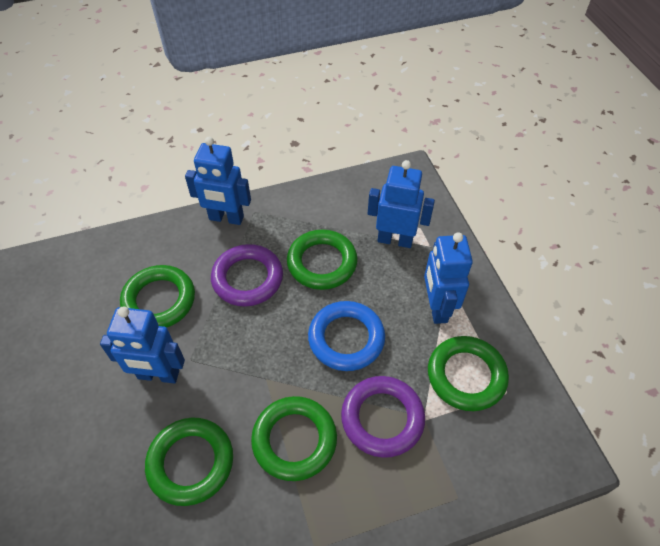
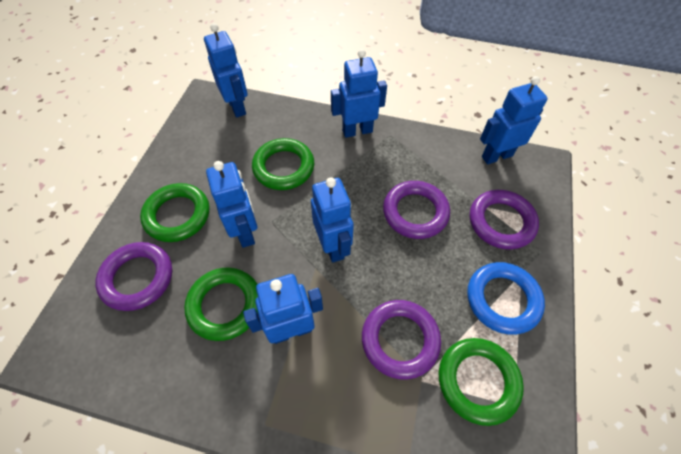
blue robot: [100,306,185,384] [185,137,251,225] [368,160,435,248] [424,232,473,324] = 4 -> [204,23,248,118] [206,161,257,248] [243,274,323,344] [311,177,354,263] [331,49,387,138] [480,76,548,164] = 6
green ring: [120,265,195,328] [145,418,233,506] [251,396,337,481] [287,229,358,290] [428,336,509,411] = 5 -> [140,183,209,242] [184,268,258,341] [252,138,314,190] [439,338,524,426] = 4
purple ring: [211,244,283,307] [341,376,425,458] = 2 -> [95,242,172,311] [362,300,441,380] [383,181,450,239] [470,190,539,250] = 4

